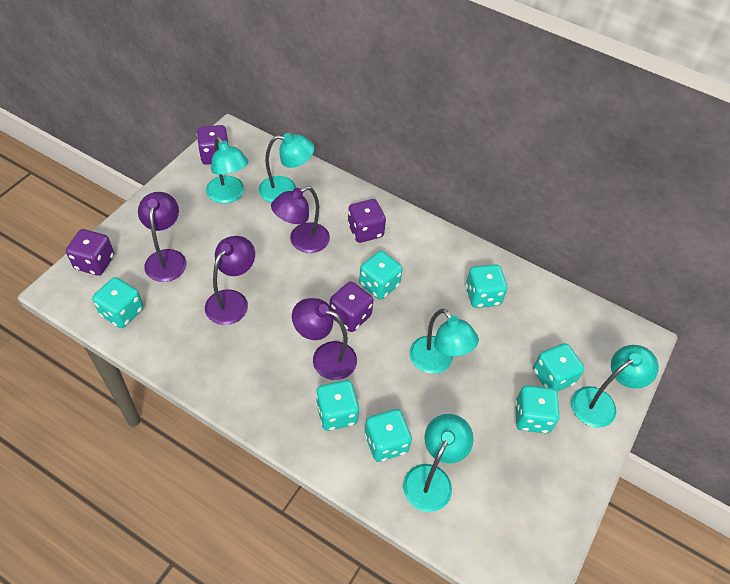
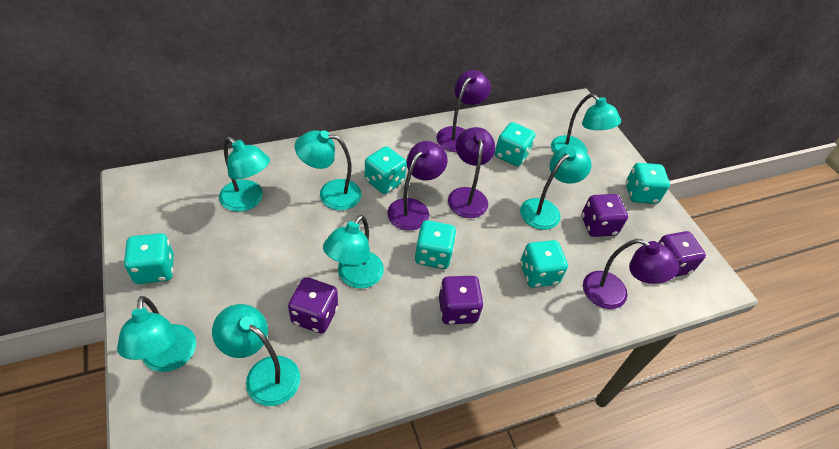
turquoise dice: [92,277,143,328] [316,380,360,431] [359,251,403,300] [365,409,412,462] [466,264,507,308] [515,385,560,433] [533,343,584,392] = 7 -> [124,233,174,284] [365,146,407,194] [415,220,456,269] [495,122,535,166] [520,240,568,288] [626,163,670,204] = 6
turquoise lamp: [206,136,248,204] [259,133,314,203] [403,414,474,512] [410,309,479,374] [571,345,659,428] = 5 -> [117,296,196,372] [212,304,300,406] [219,137,270,212] [295,130,361,210] [323,215,384,289] [520,145,591,230] [551,94,621,154] = 7

